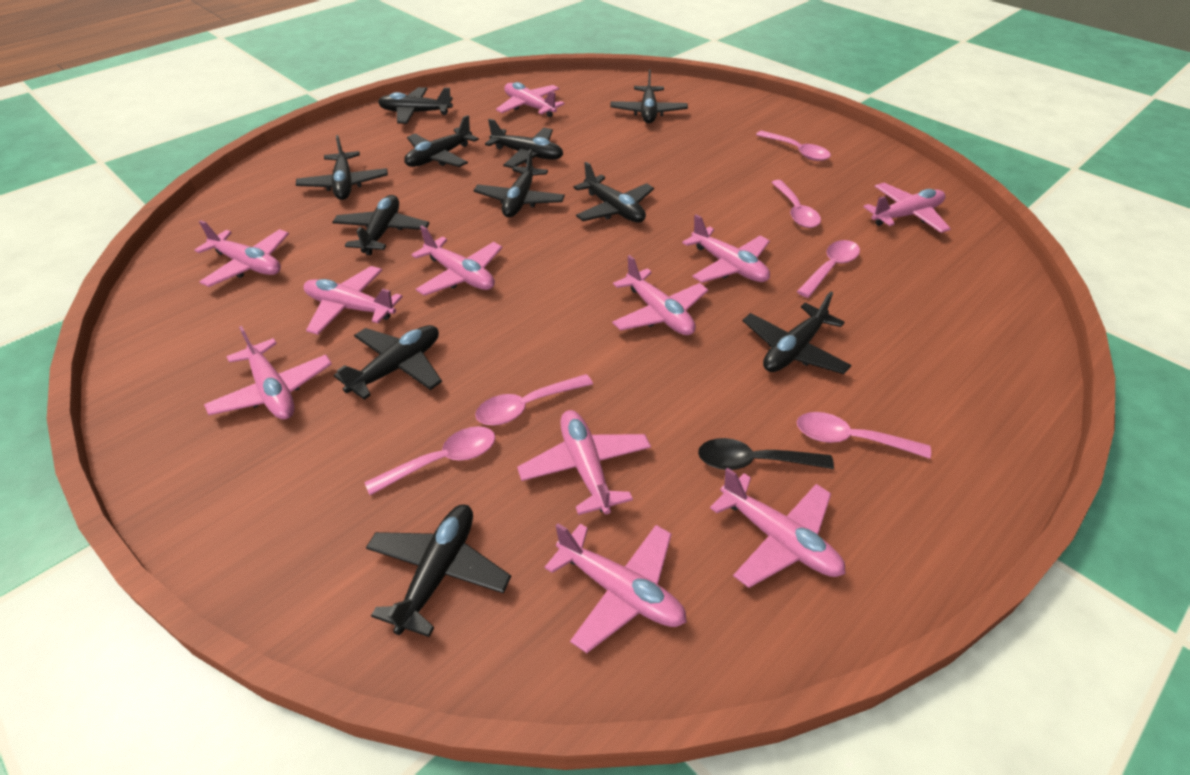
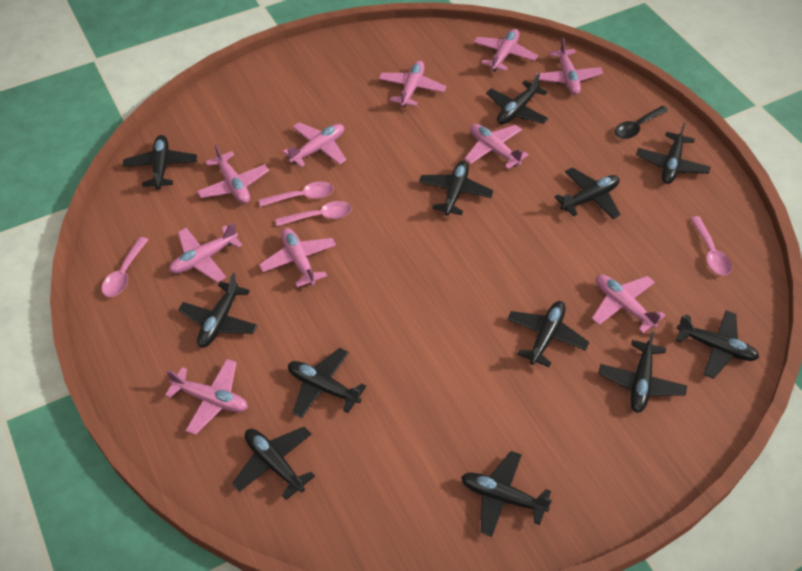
black plane: [296,135,388,200] [332,195,430,255] [334,325,442,400] [366,504,511,637] [378,87,453,124] [404,115,479,167] [474,149,565,217] [485,119,563,168] [574,162,654,223] [610,70,688,123] [742,291,851,374] = 11 -> [123,135,197,189] [178,273,258,348] [232,427,315,500] [288,348,366,418] [419,161,494,216] [461,451,552,537] [486,73,549,124] [507,301,589,367] [555,167,621,219] [599,331,687,413] [636,122,711,184] [676,310,759,379] = 12
pink plane: [194,220,289,287] [204,326,332,420] [304,266,403,335] [412,226,503,296] [496,82,565,117] [517,410,651,515] [545,523,687,653] [612,255,708,335] [682,214,770,283] [710,468,846,588] [864,183,951,233] = 11 -> [165,359,248,435] [169,223,242,282] [197,144,269,204] [259,228,336,287] [283,122,346,167] [379,60,446,107] [464,124,529,169] [474,29,538,72] [535,38,603,95] [592,274,665,333] = 10
pink spoon: [364,426,496,495] [475,374,593,425] [756,131,831,161] [771,180,821,228] [797,240,860,298] [797,412,931,459] = 6 -> [102,237,148,297] [259,181,334,207] [275,201,352,226] [690,216,732,275] = 4

